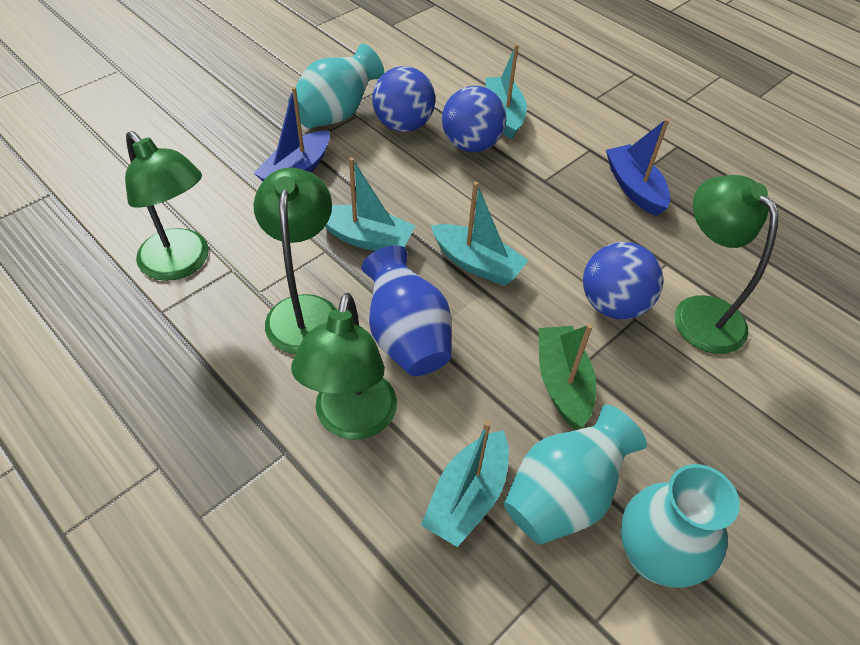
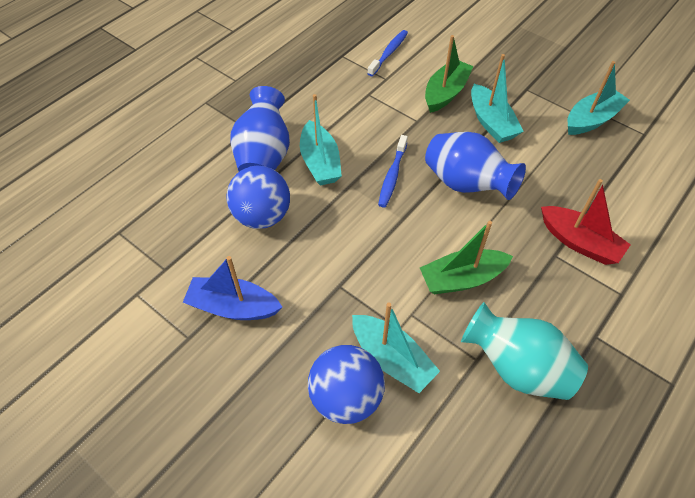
blue ball: [372,66,435,132] [442,86,506,152] [583,242,663,319] = 3 -> [226,165,290,229] [308,345,385,424] = 2
blue boat: [254,87,330,181] [606,118,670,216] = 2 -> [183,256,282,320] = 1
blue toothbrush: none = 0 -> [367,30,408,76] [378,135,408,207] = 2
blue vase: [361,245,452,376] = 1 -> [231,86,290,172] [425,132,526,200] = 2
green boat: [539,324,596,429] = 1 -> [420,221,513,294] [425,35,474,113] = 2
green lamp: [125,131,209,281] [253,168,337,354] [291,293,397,440] [674,175,779,354] = 4 -> none = 0
red boat: none = 0 -> [541,179,631,265] = 1
turquoise vase: [288,44,384,129] [504,405,647,545] [621,464,740,588] = 3 -> [461,302,588,400] = 1

